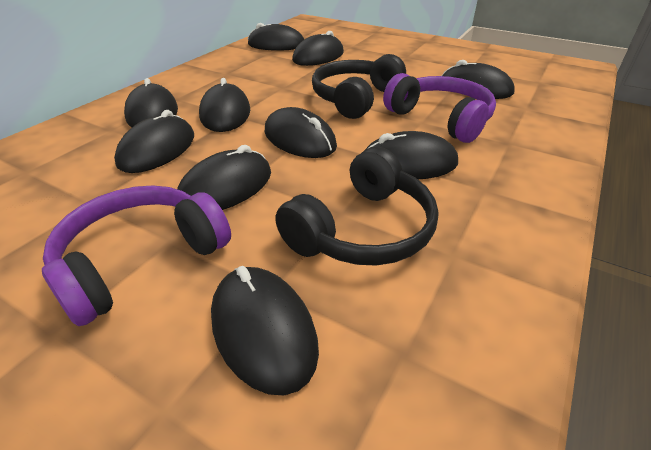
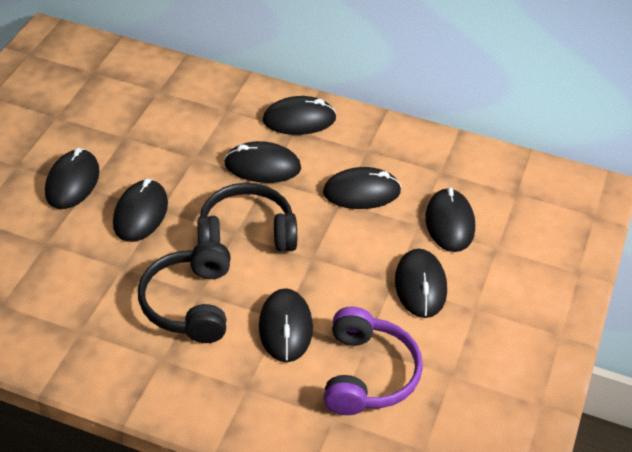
black mouse: [114,110,194,173] [124,78,178,128] [177,145,271,210] [199,78,250,132] [211,266,319,396] [247,23,304,51] [265,107,337,158] [292,31,344,66] [365,131,458,179] [442,60,515,99] = 10 -> [45,148,100,209] [113,179,168,242] [224,141,301,183] [259,288,313,362] [263,96,337,135] [323,167,401,209] [395,249,447,318] [425,188,475,252] = 8
purple headphones: [42,185,231,326] [383,73,496,143] = 2 -> [323,307,423,415] = 1

